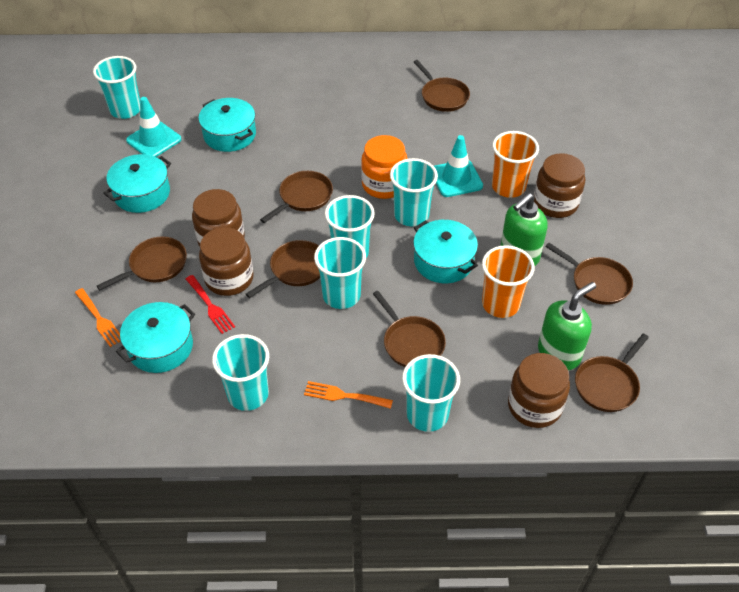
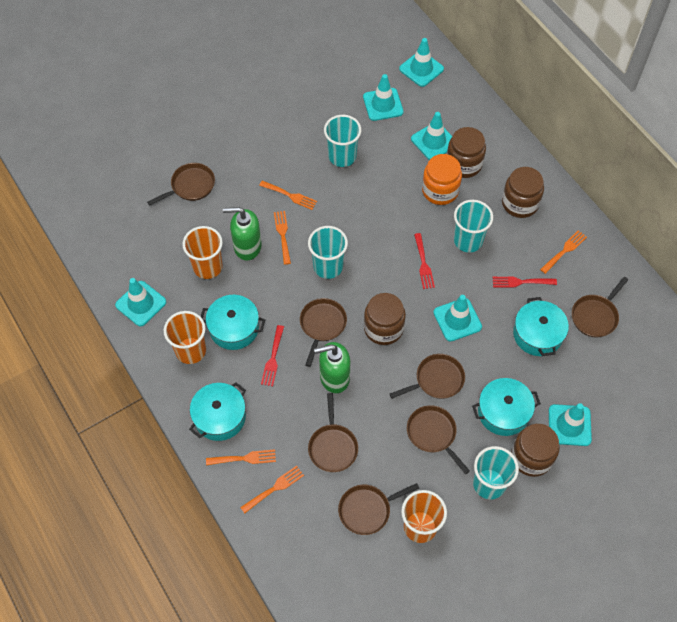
orange cup: [482,245,535,318] [492,131,539,198] = 2 -> [164,311,206,364] [182,226,223,279] [401,490,447,543] = 3
orange fork: [75,288,120,347] [304,381,393,409] = 2 -> [206,449,276,465] [240,466,304,514] [259,181,317,210] [274,211,291,265] [540,230,587,274] = 5
red fork: [186,275,235,334] = 1 -> [261,325,284,386] [414,233,435,289] [492,277,557,288] = 3
turquoise cup: [93,56,140,119] [212,334,269,411] [314,237,366,309] [325,195,375,258] [390,158,438,226] [402,354,460,432] = 6 -> [308,226,348,279] [324,115,361,167] [454,200,493,253] [473,446,519,499] = 4
turquoise traffic cone: [126,97,182,157] [434,135,483,197] = 2 -> [115,278,166,326] [363,74,403,121] [399,38,444,87] [411,112,452,160] [433,295,482,342] [549,403,592,446] = 6

